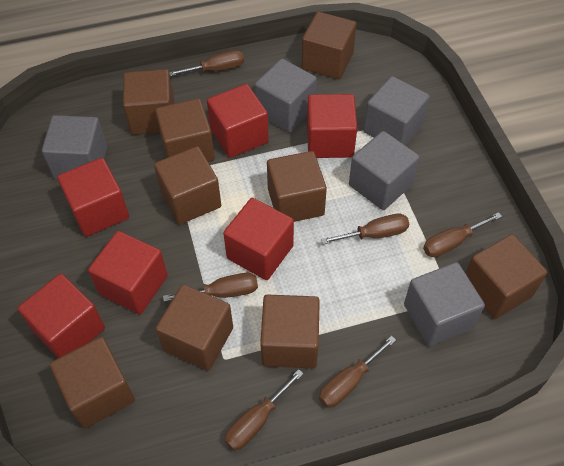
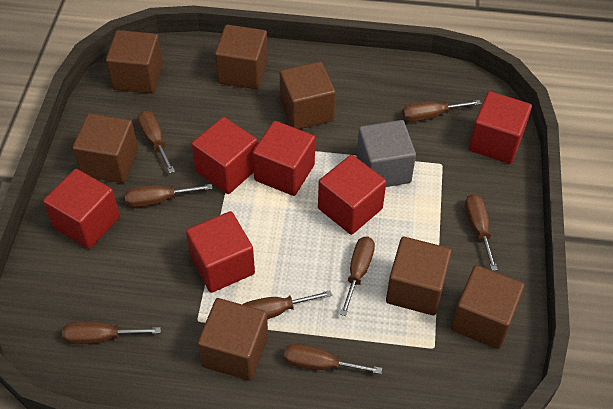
brown cube: [50,337,135,428] [123,69,175,135] [154,146,221,224] [155,98,215,162] [156,285,233,371] [260,294,320,368] [267,151,327,222] [302,12,356,79] [465,234,547,319] = 9 -> [72,113,138,183] [106,30,163,94] [197,298,268,381] [215,25,268,89] [280,62,336,129] [386,237,452,315] [451,265,525,349] = 7
brown screwdriver: [163,273,258,302] [169,50,244,76] [225,369,303,450] [319,336,396,408] [321,214,409,244] [423,212,502,257] = 6 -> [62,321,161,344] [125,184,213,207] [138,111,175,173] [242,290,332,319] [284,344,382,374] [340,237,375,316] [402,100,481,122] [465,194,498,271] = 8
grey cube: [42,115,107,180] [255,59,317,132] [349,131,419,210] [364,76,430,146] [404,262,485,346] = 5 -> [356,120,416,187] = 1

